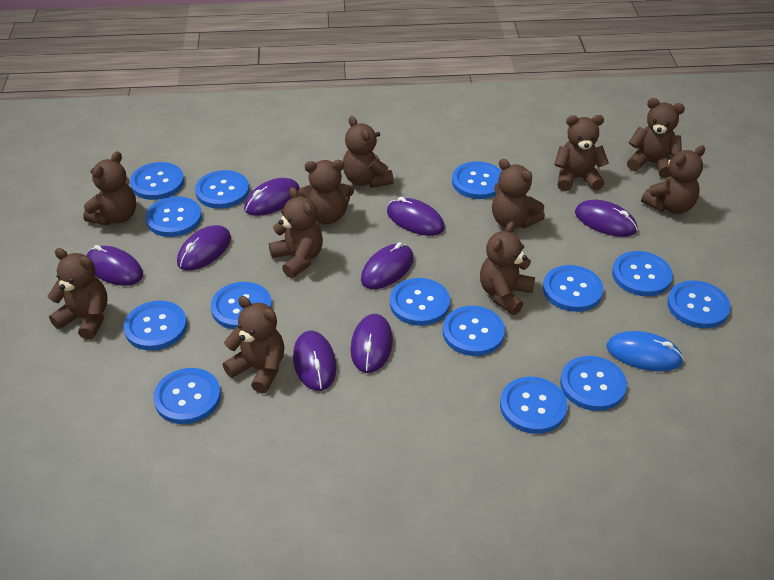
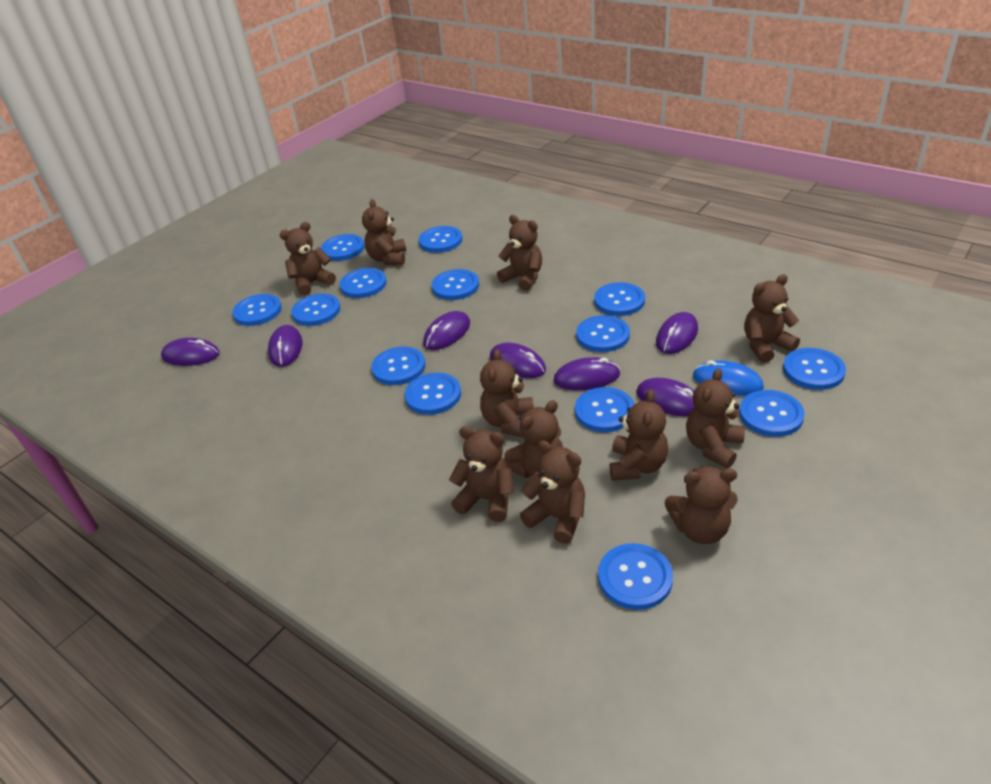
purple mouse: [86,245,143,286] [177,225,231,271] [244,178,300,216] [293,331,337,391] [351,314,393,373] [361,242,414,289] [387,197,445,236] [575,200,638,237] = 8 -> [161,338,220,366] [268,325,303,367] [423,311,470,350] [490,343,546,378] [553,357,620,390] [636,378,695,417] [656,312,698,354] = 7

